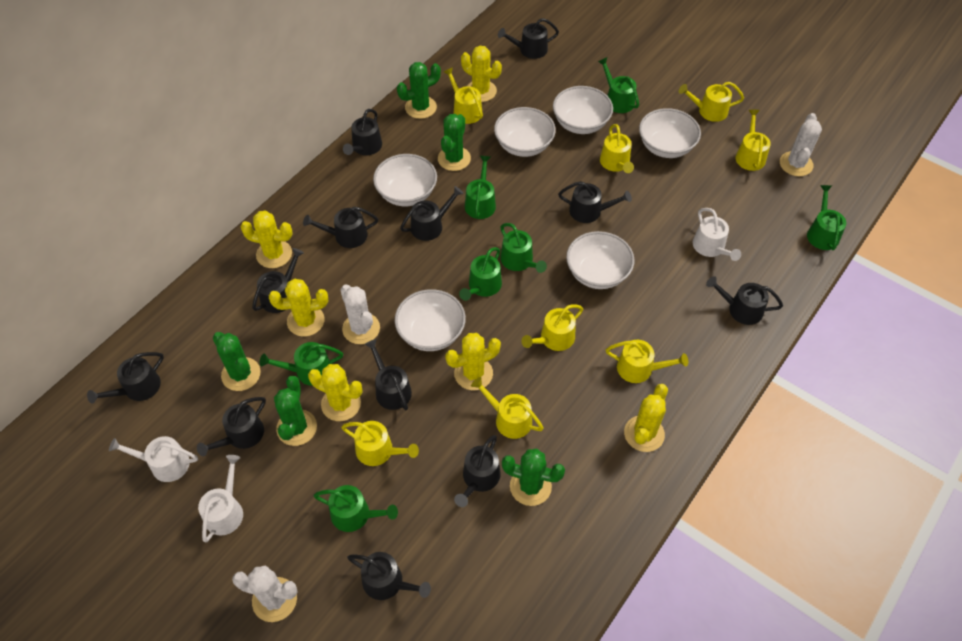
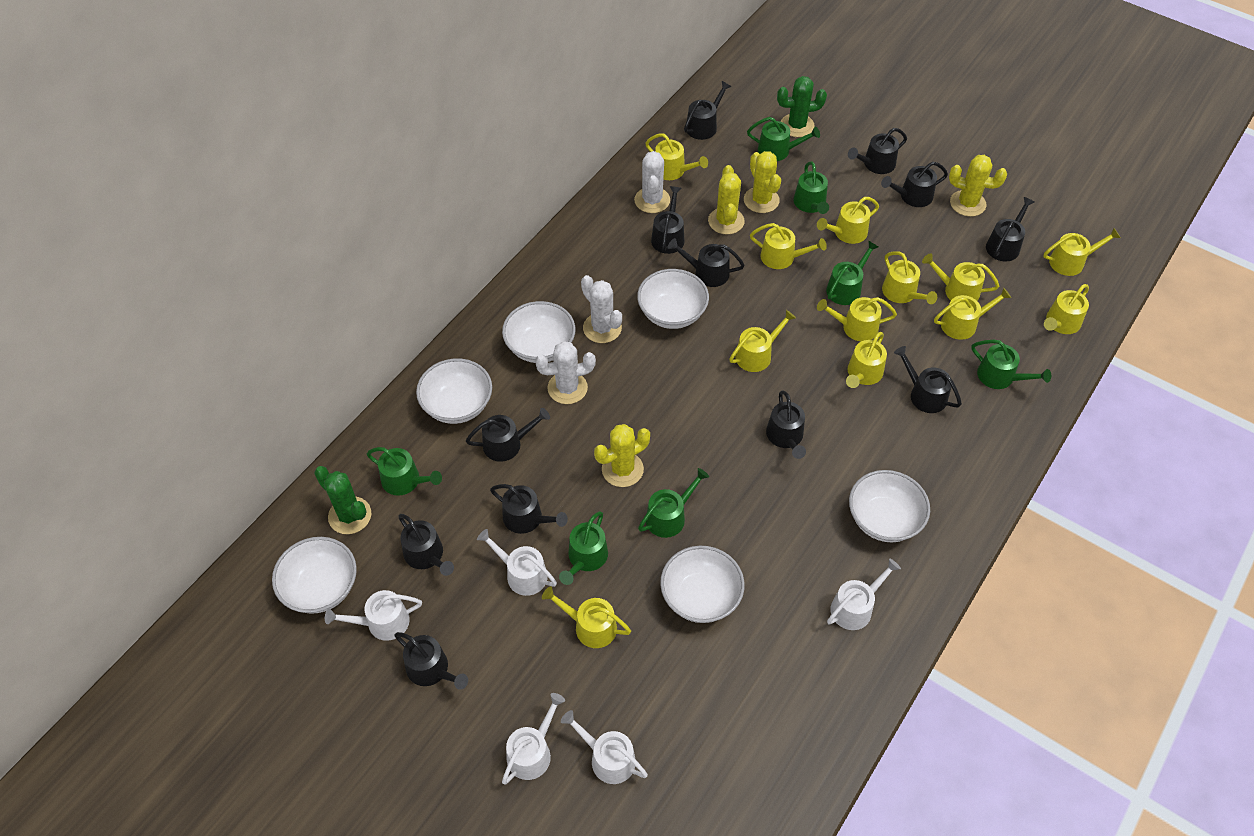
green cactus: [213,332,261,391] [274,376,317,446] [397,62,441,119] [438,114,471,171] [502,449,565,506] = 5 -> [314,466,371,534] [777,76,827,137] = 2
white watering can: [109,436,198,482] [198,455,243,543] [693,208,741,261] = 3 -> [325,590,422,641] [477,529,557,596] [502,693,565,785] [561,710,648,784] [827,558,901,630] = 5
yellow cactus: [241,210,293,268] [269,279,328,337] [308,364,363,421] [445,333,501,390] [461,46,502,102] [624,384,668,452] = 6 -> [594,424,650,487] [708,165,745,235] [744,151,781,213] [949,155,1007,217] = 4
yellow watering can: [341,421,419,466] [444,67,483,124] [471,377,544,439] [522,304,583,351] [600,124,634,173] [606,340,688,383] [679,82,744,122] [735,110,771,171] = 8 -> [542,587,631,648] [645,134,708,180] [729,310,796,372] [750,223,827,269] [817,197,879,244] [817,297,897,341] [846,332,887,388] [882,251,937,304] [922,253,999,301] [934,288,1011,340] [1043,228,1121,276] [1044,284,1089,334] = 12

